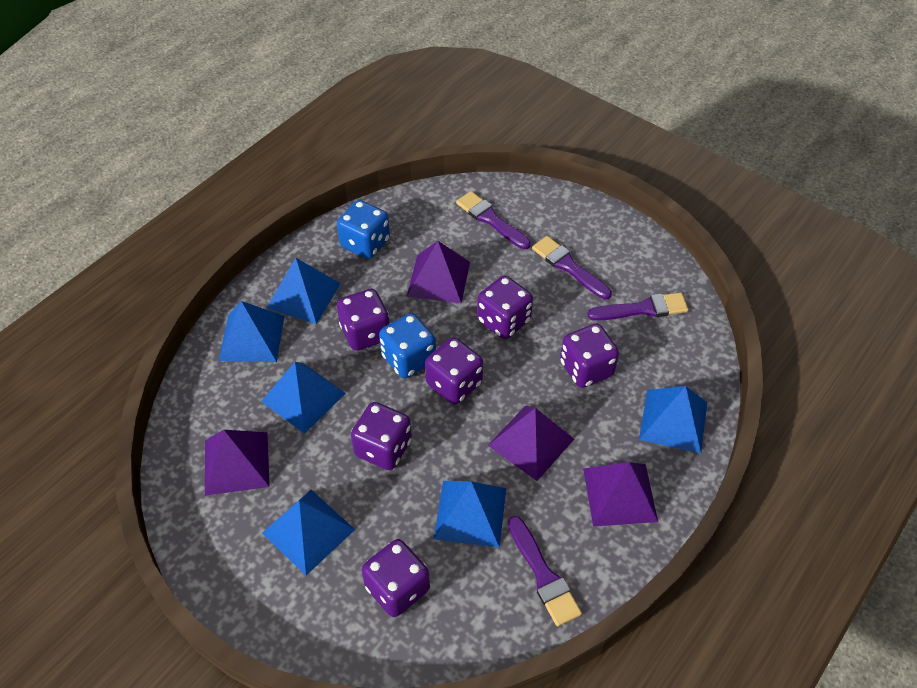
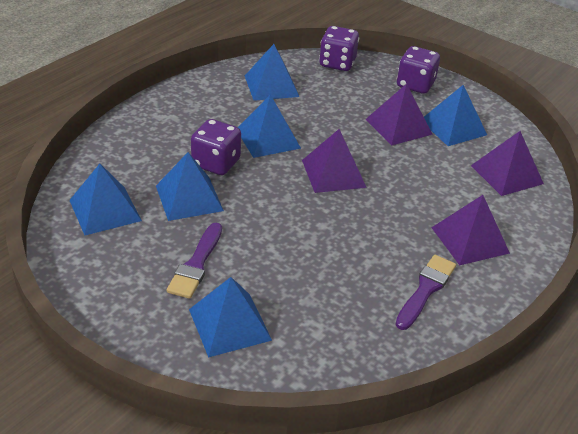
blue dice: [337,200,390,259] [379,313,436,378] = 2 -> none = 0
purple brush: [456,191,531,250] [508,516,582,627] [532,236,612,299] [587,293,688,321] = 4 -> [167,223,222,299] [395,255,456,330] = 2
purple dice: [337,289,390,351] [351,402,412,470] [362,539,430,617] [425,337,483,405] [477,276,533,339] [560,324,619,388] = 6 -> [191,119,241,175] [319,26,359,71] [397,46,440,94] = 3

